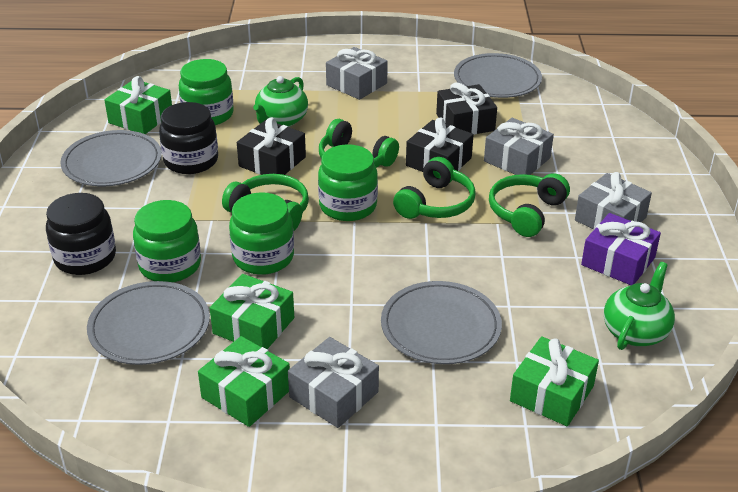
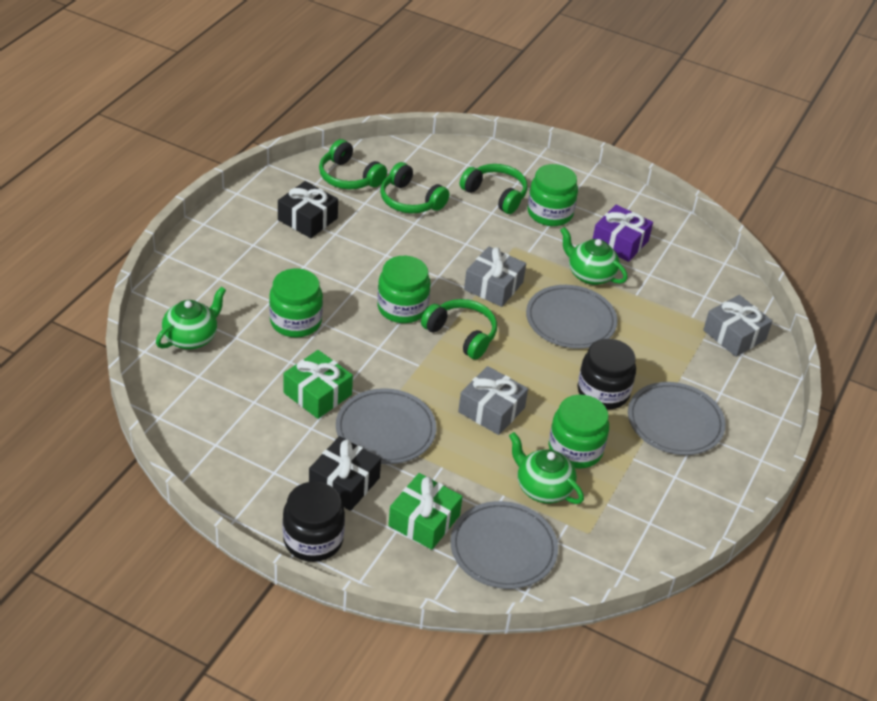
black gift: [237,117,306,175] [406,118,474,172] [436,82,497,135] = 3 -> [278,181,338,238] [309,436,381,511] = 2
green gift: [104,76,172,134] [198,336,290,427] [210,274,294,349] [510,336,599,426] = 4 -> [284,350,353,419] [388,473,463,550] = 2
green teapot: [253,76,308,127] [604,262,675,350] = 2 -> [156,286,226,349] [509,432,584,504] [560,227,628,285] = 3
grey gift: [288,337,379,428] [326,47,388,100] [484,118,554,175] [575,172,652,229] = 4 -> [458,366,528,435] [464,246,526,307] [703,295,772,357] = 3

